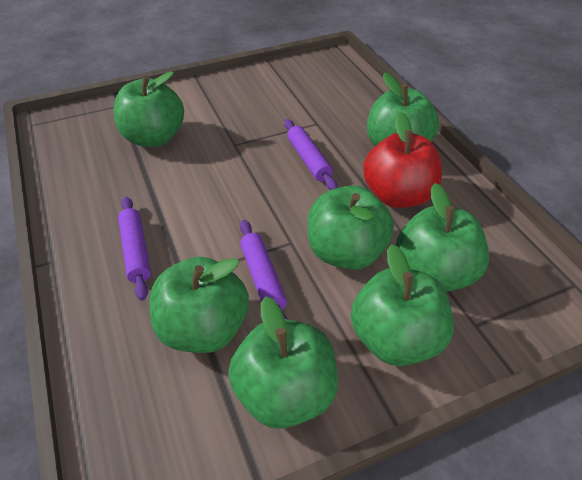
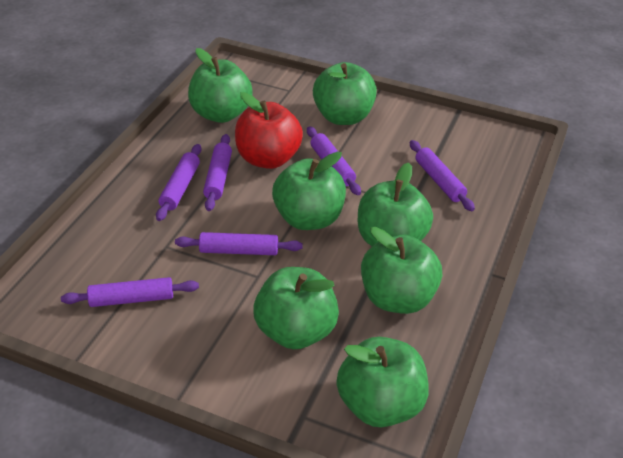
purple rolling pin: [118,197,151,300] [240,220,288,319] [284,119,337,190] = 3 -> [61,277,199,307] [156,144,202,221] [175,232,303,255] [203,134,232,211] [307,126,361,195] [410,140,475,211] = 6

